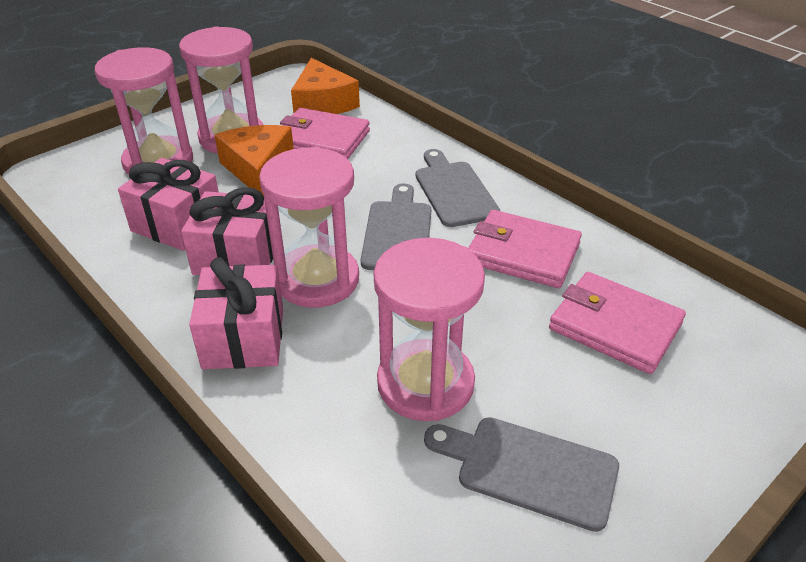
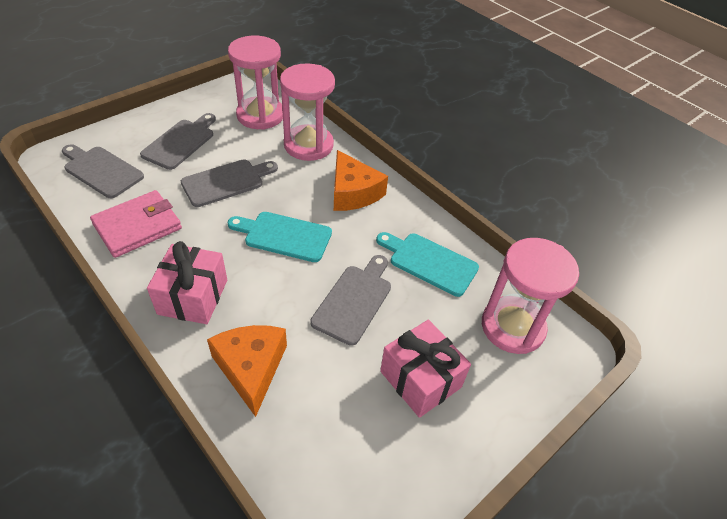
grey cutting board: [361,183,431,270] [416,149,500,227] [424,417,619,532] = 3 -> [62,144,144,198] [140,113,216,170] [181,159,278,207] [310,255,391,346] = 4
pink gift: [118,158,219,251] [181,187,273,275] [189,257,283,369] = 3 -> [147,241,227,324] [380,320,471,418] = 2
pink hourglass: [95,47,193,175] [179,26,263,153] [259,147,359,307] [373,238,485,421] = 4 -> [228,36,283,130] [280,63,335,161] [482,238,579,354] = 3
pink wallet: [280,108,370,159] [468,210,582,288] [549,272,686,374] = 3 -> [90,190,182,258] = 1
turquoise cutting board: none = 0 -> [228,212,332,262] [376,232,479,297] = 2

